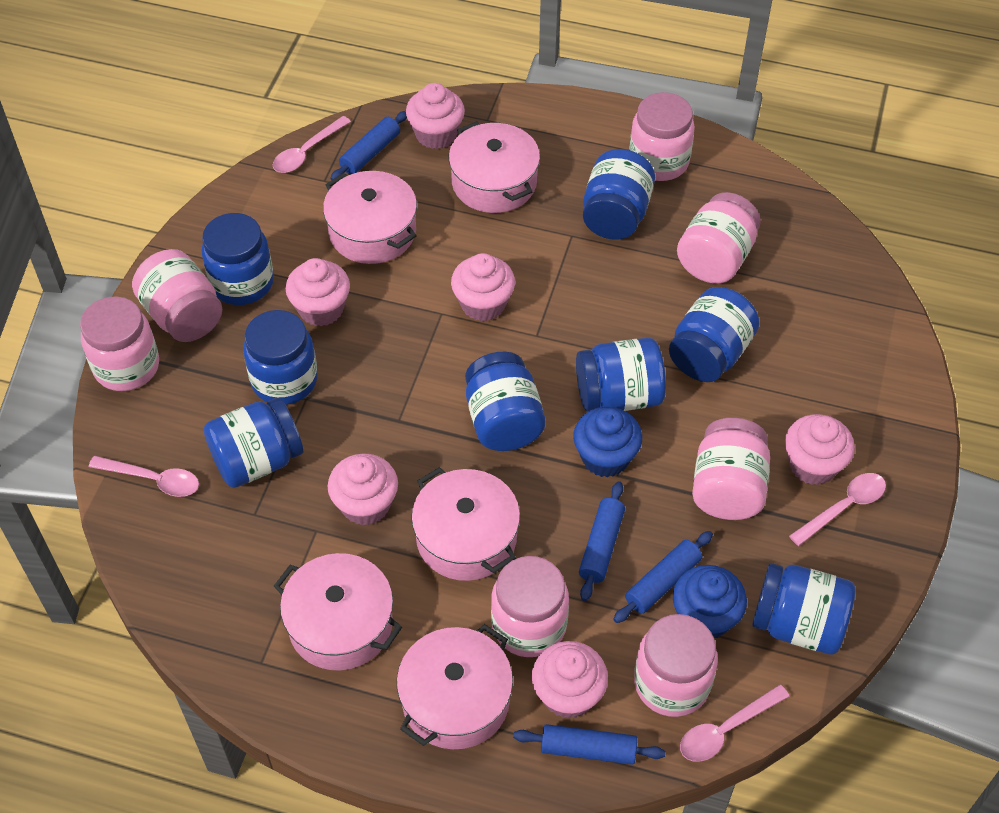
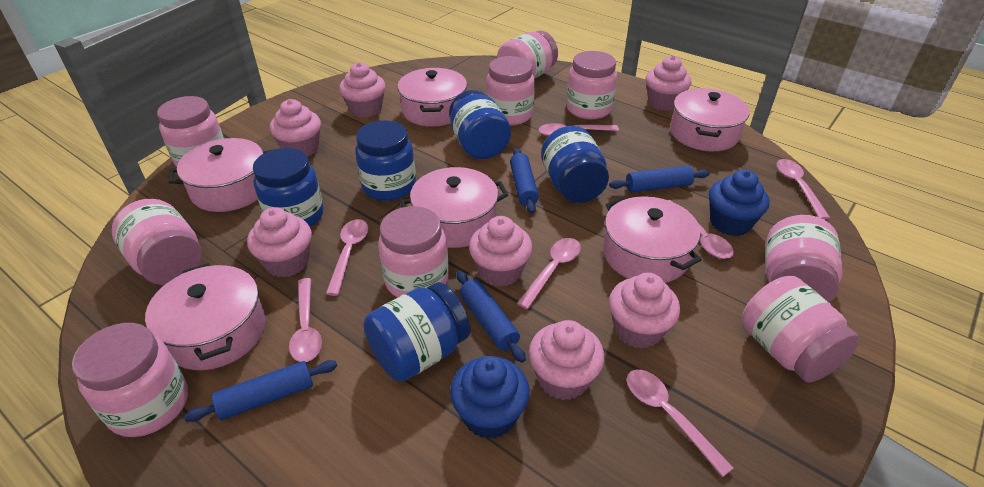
blue jar: [201,213,274,305] [204,397,303,488] [243,310,318,405] [465,352,546,451] [576,338,666,411] [583,149,655,240] [669,287,760,382] [752,563,856,654] = 8 -> [253,148,324,227] [355,120,416,201] [363,282,471,382] [449,90,511,159] [541,126,609,203] = 5
pink cupcake: [286,258,350,326] [328,453,398,526] [406,83,465,149] [451,253,515,321] [532,641,608,719] [785,414,855,485] = 6 -> [247,207,312,277] [270,99,321,157] [339,62,385,118] [469,216,533,287] [529,320,605,400] [609,273,680,349] [646,55,691,111] = 7
pink jar: [80,297,159,391] [132,249,222,342] [491,556,569,657] [629,92,695,181] [634,614,718,717] [677,192,761,284] [692,418,770,520] = 7 -> [72,323,188,437] [112,199,202,285] [157,96,224,167] [378,206,449,298] [486,56,535,126] [497,31,558,79] [566,51,617,119] [742,276,860,382] [766,215,843,303] = 9
pink pot: [274,553,402,671] [323,171,417,264] [397,624,513,749] [411,467,520,581] [449,121,540,213] = 5 -> [145,263,265,370] [169,138,271,212] [397,68,467,127] [400,167,508,248] [603,196,702,283] [670,88,750,151] = 6
pink spoon: [89,456,199,497] [273,116,351,173] [680,684,790,762] [789,473,886,546] = 4 -> [289,278,322,362] [326,219,368,296] [517,238,581,309] [539,123,619,136] [627,370,734,477] [668,200,734,259] [776,159,830,220] = 7

